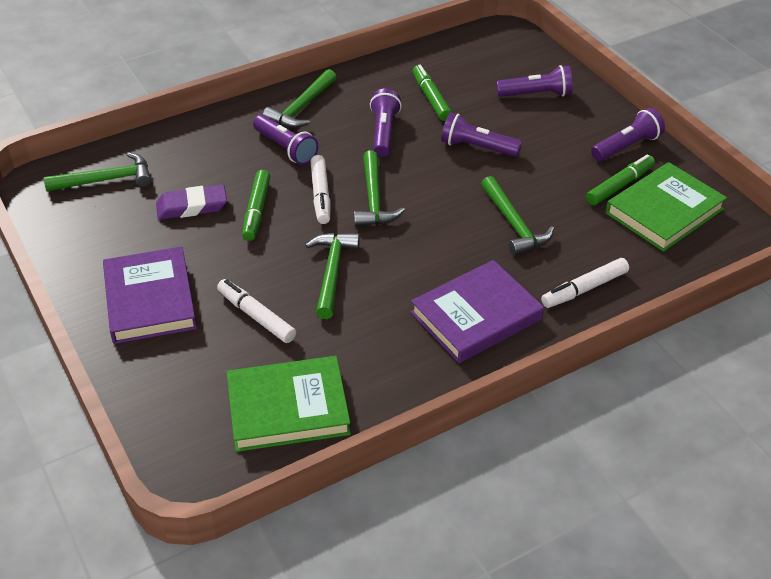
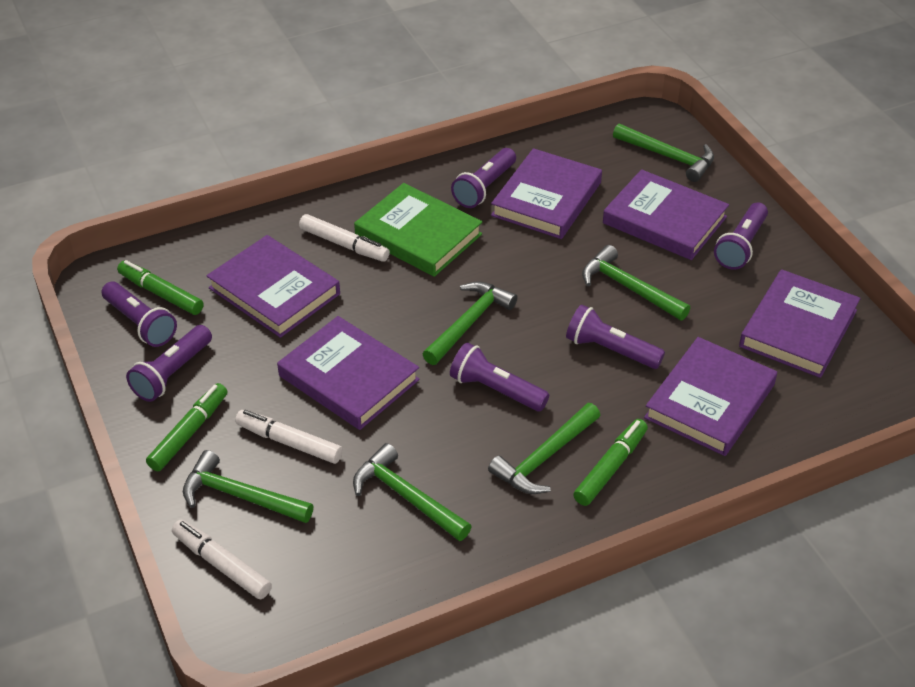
green book: [227,356,351,452] [606,162,727,252] = 2 -> [354,183,482,277] = 1
green hammer: [44,152,151,192] [263,69,336,128] [305,233,360,319] [354,150,405,227] [481,176,554,256] = 5 -> [183,450,313,523] [353,443,472,541] [423,281,518,365] [488,403,600,494] [582,245,690,320] [613,123,714,182] = 6
purple book: [103,246,197,344] [411,260,544,363] = 2 -> [207,235,340,338] [277,316,420,430] [491,148,602,239] [603,169,729,260] [644,337,777,456] [739,269,861,378] = 6
purple eraser: [156,185,227,220] = 1 -> none = 0
purple flashlight: [253,115,318,165] [370,88,402,157] [441,112,522,157] [496,65,573,97] [591,108,665,161] = 5 -> [102,282,177,347] [126,325,212,402] [450,343,549,411] [451,148,516,208] [566,304,665,369] [714,203,768,270] = 6

